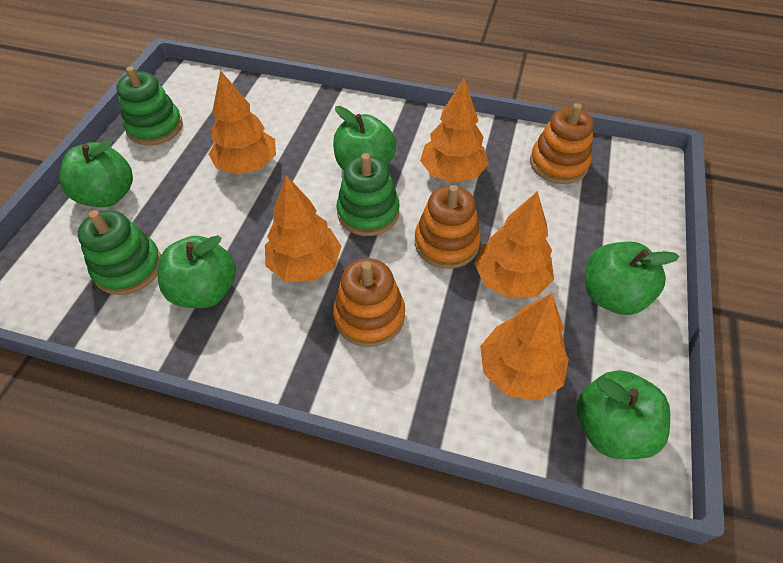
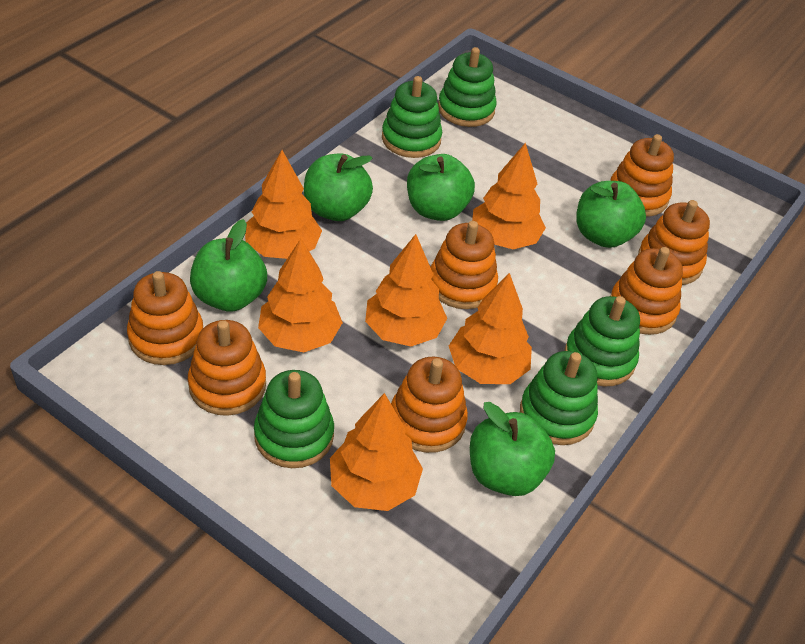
green stacking toy: [78,210,161,295] [116,66,183,145] [337,153,400,236] = 3 -> [254,370,334,468] [382,76,442,158] [438,47,497,127] [520,351,598,445] [565,296,640,386] = 5
orange stacking toy: [333,258,405,347] [415,185,481,269] [530,103,594,184] = 3 -> [127,271,203,365] [188,320,266,416] [391,357,468,453] [431,221,498,309] [610,134,674,217] [610,247,683,335] [638,200,710,285] = 7
orange tree: [209,70,276,175] [265,175,342,282] [420,79,489,183] [474,191,554,299] [480,293,569,401] = 5 -> [245,150,322,259] [258,239,343,352] [330,393,423,511] [365,234,447,347] [449,273,532,384] [472,143,546,249] = 6

